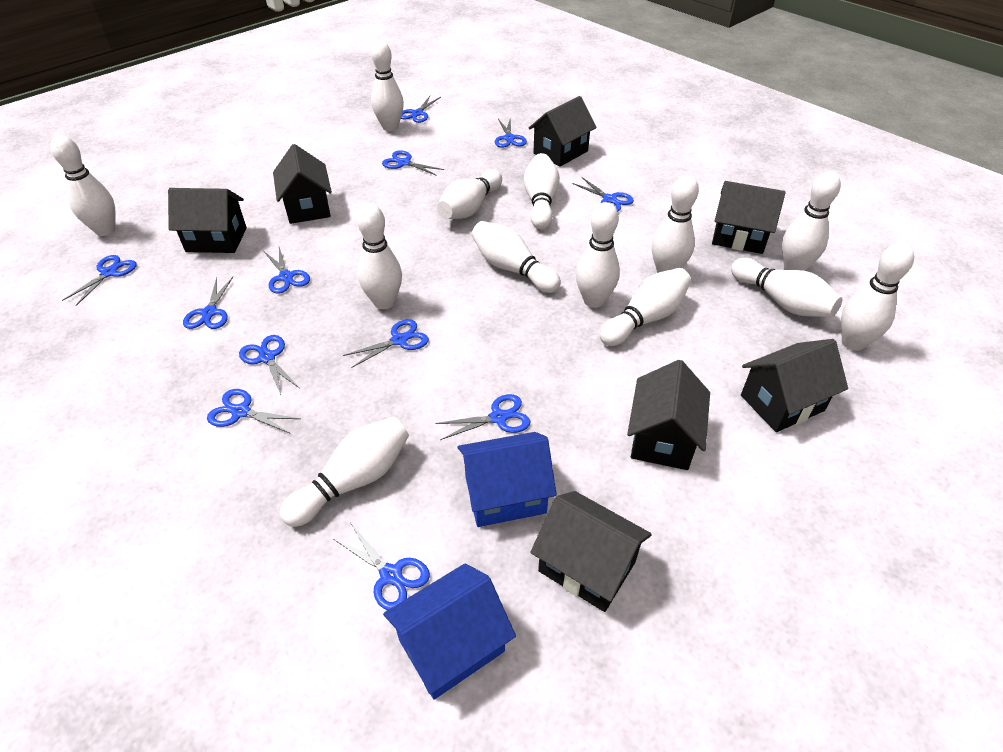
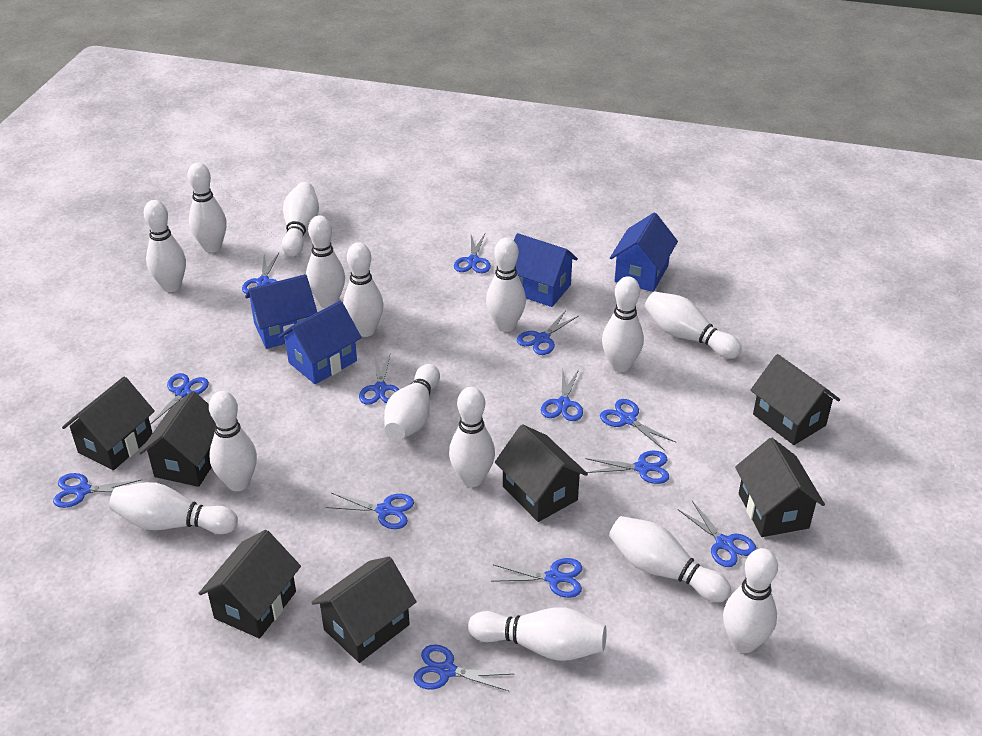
blue house: [383,564,516,700] [458,432,557,527] = 2 -> [245,274,317,349] [278,301,362,384] [514,233,578,307] [610,213,678,292] = 4
blue scissors: [62,255,137,306] [183,277,233,329] [207,389,301,434] [239,335,299,395] [264,247,310,294] [334,522,430,610] [343,319,429,368] [382,150,444,176] [401,96,441,123] [435,394,531,440] [495,117,527,148] [572,177,634,211] = 12 -> [53,473,142,508] [150,373,209,425] [242,253,279,294] [326,493,414,529] [359,352,399,405] [413,644,513,692] [454,234,491,273] [491,558,582,598] [517,310,578,355] [541,369,583,421] [585,451,669,484] [600,399,675,451] [677,501,756,567] = 13
white bowling pin: [50,135,116,236] [280,417,409,527] [357,204,402,309] [371,41,404,131] [437,169,502,219] [472,221,561,293] [524,153,560,229] [576,202,620,308] [600,268,691,346] [652,175,699,273] [731,258,843,317] [782,171,841,271] [841,243,914,351] = 13 -> [109,482,238,534] [144,200,186,292] [188,162,227,253] [209,391,257,491] [282,182,319,257] [306,215,345,308] [343,242,384,337] [384,364,440,441] [449,387,495,487] [468,607,607,661] [486,238,526,332] [602,276,644,372] [609,516,731,602] [644,291,742,359] [723,548,778,653] = 15

